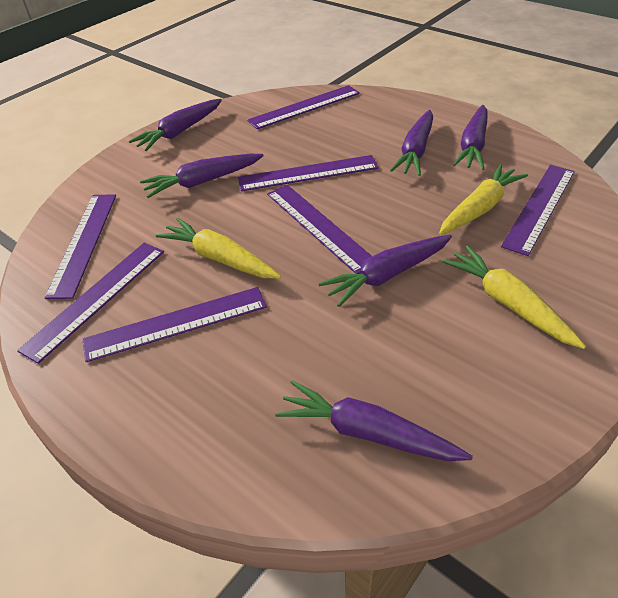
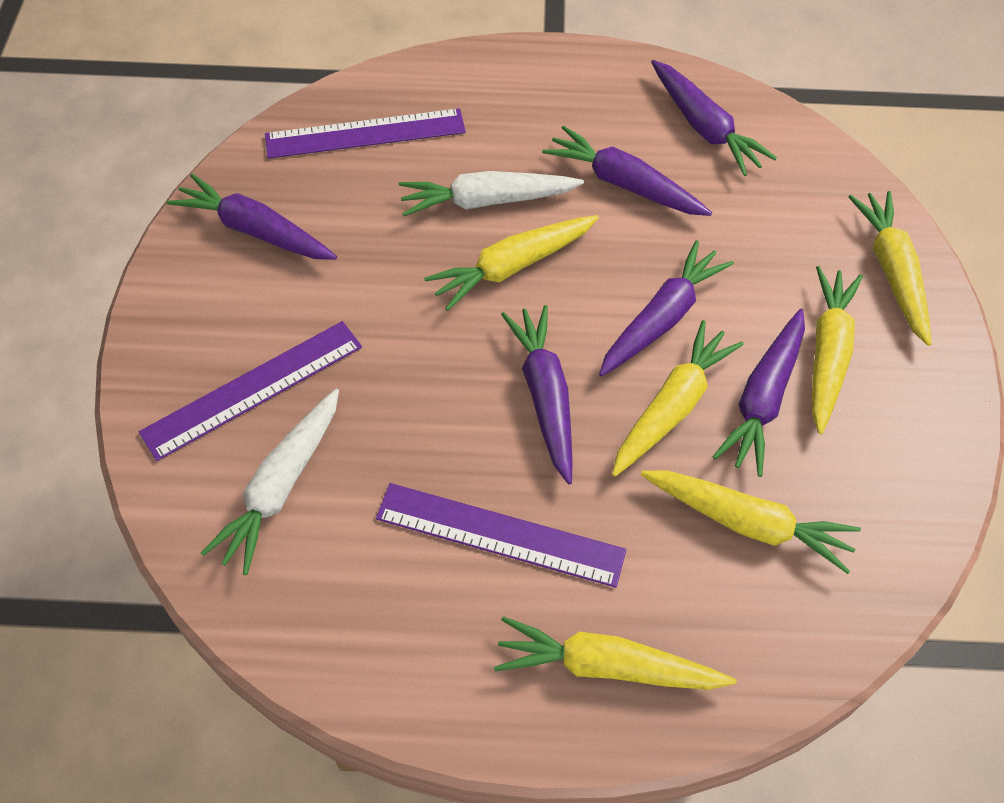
purple ruler: [17,243,164,364] [45,194,116,299] [82,287,267,362] [238,155,379,191] [247,85,360,129] [267,185,372,274] [501,165,575,256] = 7 -> [139,321,362,461] [265,108,466,159] [376,483,626,588] = 3
white carrot: none = 0 -> [201,389,339,575] [399,171,584,216] = 2
yellow carrot: [156,217,281,279] [439,164,528,235] [442,246,586,349] = 3 -> [424,215,599,311] [494,616,736,690] [612,320,744,477] [641,470,861,574] [812,266,863,434] [848,191,931,346] = 6

